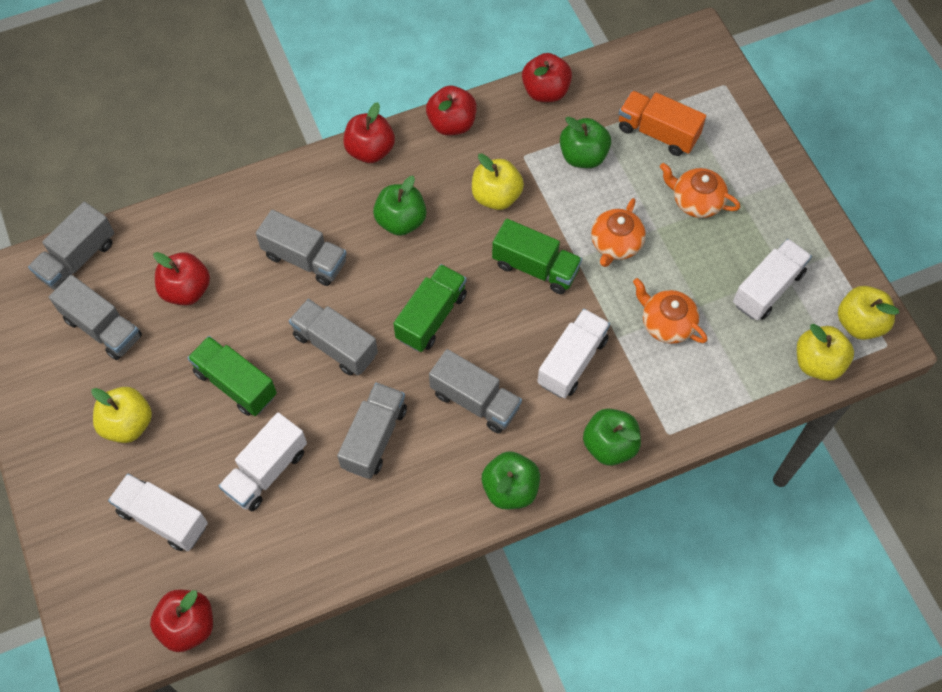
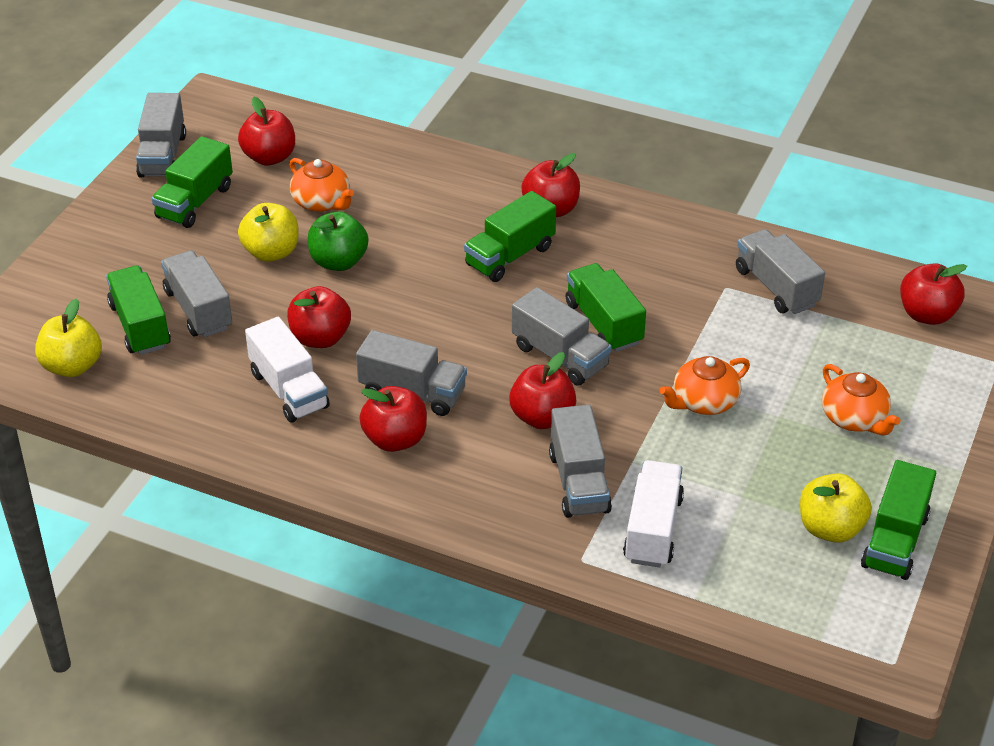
green apple: [373,176,427,236] [482,451,540,510] [560,117,611,168] [583,408,641,466] = 4 -> [308,212,368,271] = 1
green truck: [187,336,277,416] [393,264,467,352] [492,219,582,294] = 3 -> [106,266,171,355] [152,136,233,228] [464,191,556,282] [566,263,646,352] [861,460,936,580] = 5
orange truck: [619,91,706,156] = 1 -> none = 0
red apple: [150,589,213,652] [153,252,210,305] [343,102,395,163] [426,86,477,135] [522,53,572,102] = 5 -> [238,97,295,166] [287,286,351,348] [359,386,427,452] [509,352,576,429] [521,153,580,217] [900,263,967,325] = 6
white truck: [108,474,208,551] [219,413,307,511] [537,309,610,398] [733,239,812,321] = 4 -> [245,317,330,423] [623,460,684,567] = 2
yellow apple: [91,387,152,443] [472,154,524,210] [797,324,854,381] [838,286,899,340] = 4 -> [35,298,102,377] [238,203,299,262] [800,473,872,543] = 3

